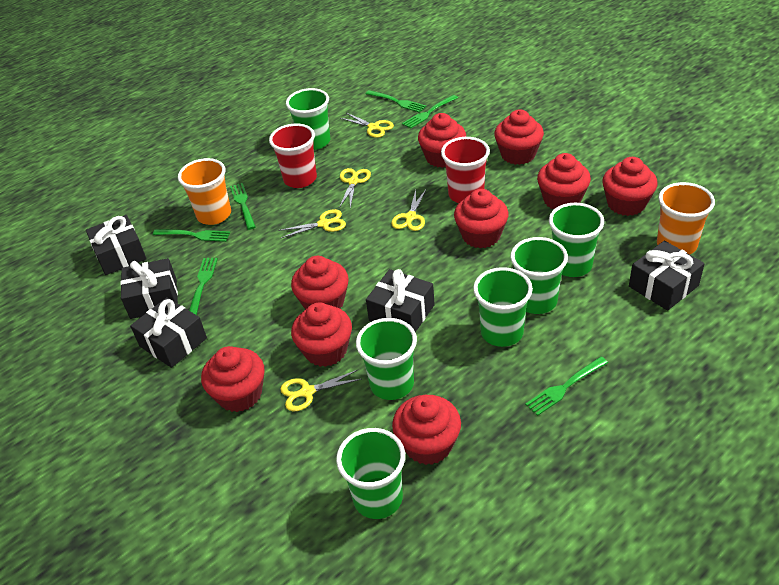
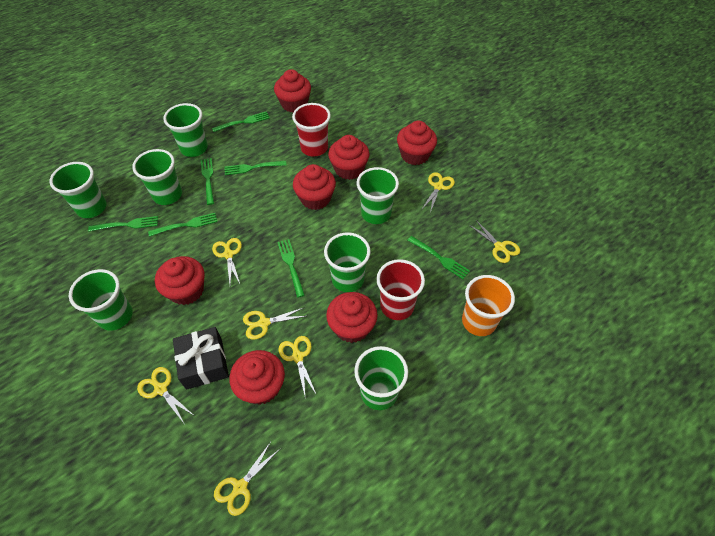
black gift: [86,215,147,275] [120,258,178,319] [130,297,207,368] [366,269,435,332] [629,241,705,311] = 5 -> [173,327,229,390] = 1
green cup: [286,88,330,150] [336,428,405,519] [356,318,417,400] [473,267,533,347] [511,237,568,314] [549,203,604,277] = 6 -> [49,162,107,218] [69,269,133,331] [132,149,182,205] [163,103,208,157] [324,232,371,292] [354,346,408,410] [357,167,399,224] = 7
green fork: [153,229,230,242] [189,258,218,315] [230,183,256,230] [366,90,426,113] [402,95,458,129] [525,357,608,416] = 6 -> [88,216,158,232] [148,213,217,237] [201,158,214,205] [212,111,270,132] [224,161,287,175] [278,239,305,298] [407,236,470,279] = 7
orange cup: [178,158,231,225] [657,182,715,254] = 2 -> [462,275,515,336] = 1
red cupcake: [201,346,265,412] [291,256,349,309] [291,302,352,367] [392,395,461,465] [418,113,466,168] [454,189,509,248] [494,109,544,165] [537,153,591,209] [602,157,657,216] = 9 -> [155,256,205,305] [229,350,285,405] [274,69,311,112] [293,164,336,210] [326,292,378,343] [328,135,370,180] [397,121,437,165] = 7
yellow scissors: [278,209,346,238] [280,370,362,411] [339,168,371,208] [340,113,394,138] [391,188,427,231] = 5 -> [137,367,193,423] [212,238,242,284] [214,442,280,516] [243,307,306,340] [279,336,316,399] [421,172,455,213] [469,219,520,263] = 7

